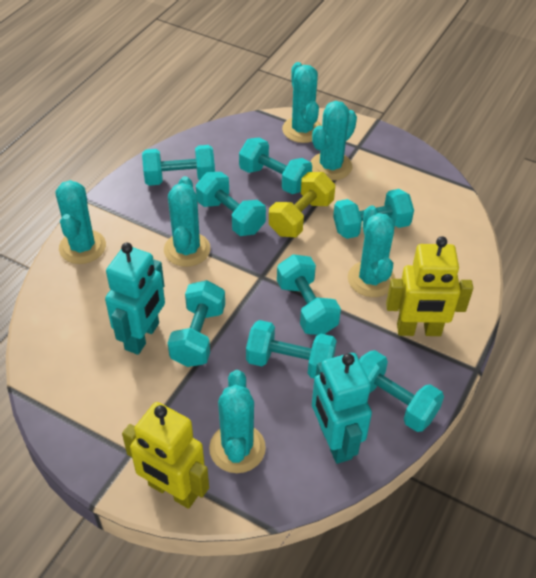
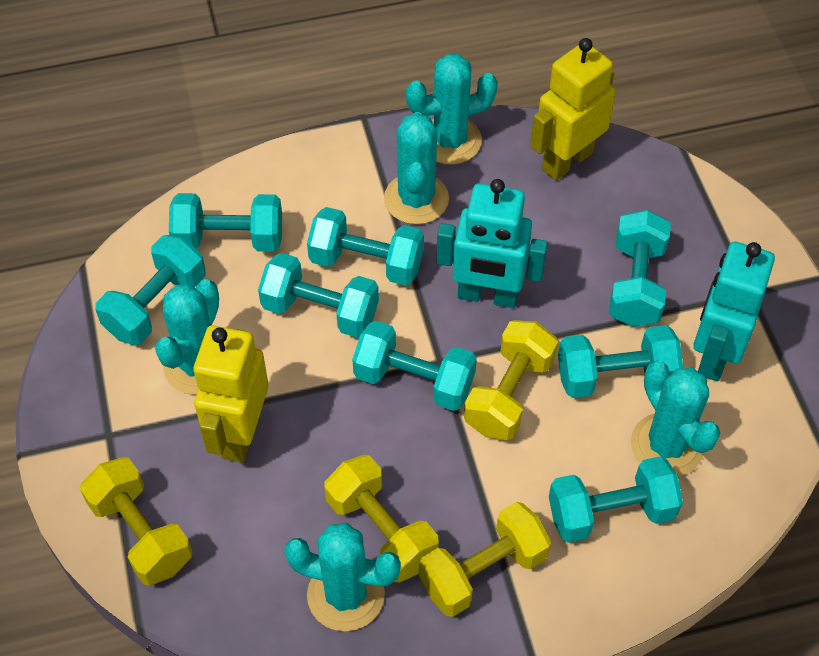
turquoise cactus: [56,180,106,264] [164,176,210,267] [209,370,266,473] [282,62,322,143] [311,101,357,181] [348,205,395,297] = 6 -> [155,279,219,395] [284,523,401,631] [384,112,449,224] [406,54,498,165] [631,361,721,477] = 5
yellow dumbbell: [269,172,335,237] = 1 -> [80,457,192,586] [324,455,438,583] [419,502,551,617] [464,320,558,440] = 4

